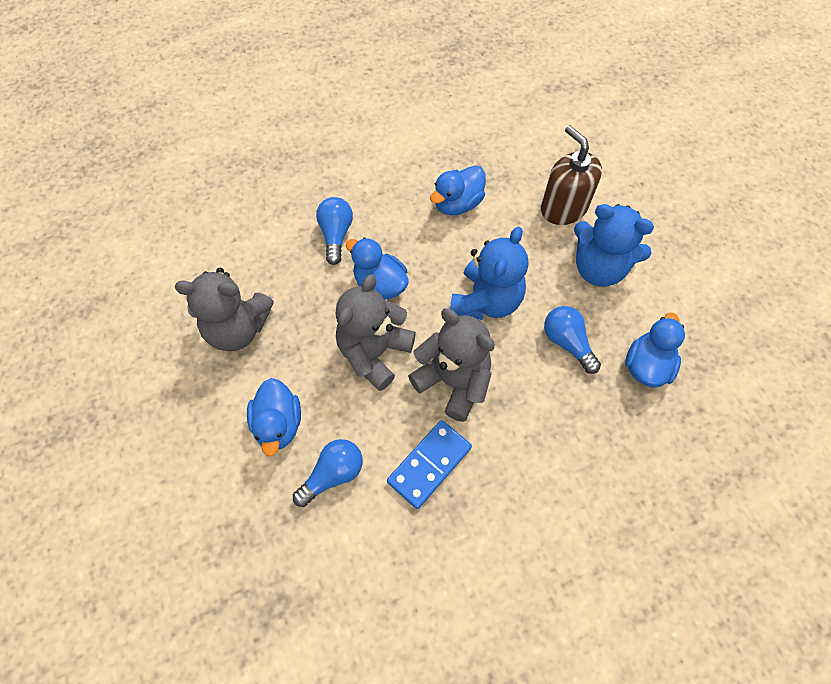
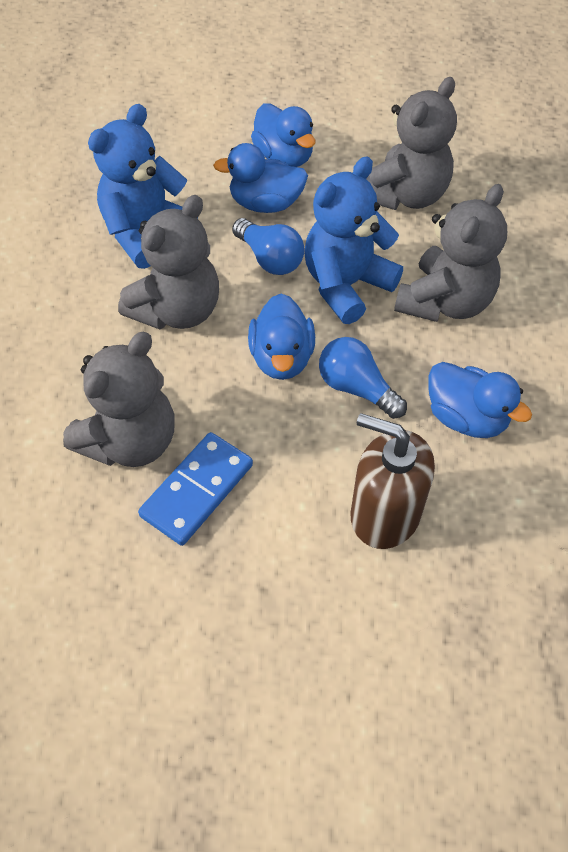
blue light bulb: [293,439,363,507] [316,197,353,265] [544,306,601,374] = 3 -> [232,218,305,275] [319,337,407,419] = 2
grey teddy bear: [174,268,274,351] [335,274,416,391] [408,309,495,422] = 3 -> [63,332,175,467] [118,195,219,329] [366,77,457,210] [394,184,507,322] = 4

